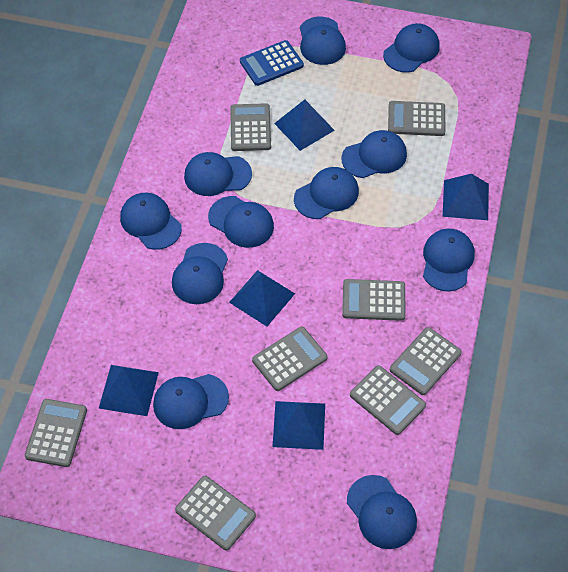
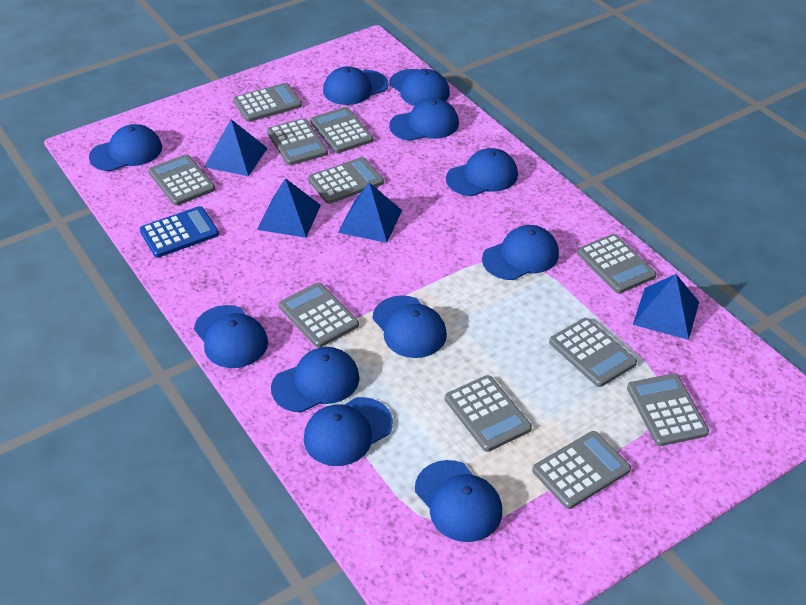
blue pyramid: [99,365,159,416] [229,270,295,326] [272,401,325,450] [274,99,335,151] [443,174,489,220] = 5 -> [204,119,268,176] [257,178,321,238] [338,182,402,243] [633,274,699,340] = 4
grey calculator: [25,399,87,467] [175,476,256,551] [230,103,271,151] [252,327,327,391] [342,279,405,321] [350,365,426,435] [388,101,445,136] [390,327,462,395] = 8 -> [148,154,215,206] [233,83,302,122] [267,118,328,165] [279,283,359,348] [308,157,384,204] [310,107,373,153] [445,375,532,452] [532,431,631,509] [549,318,637,387] [577,234,656,294] [627,374,709,446] = 11

